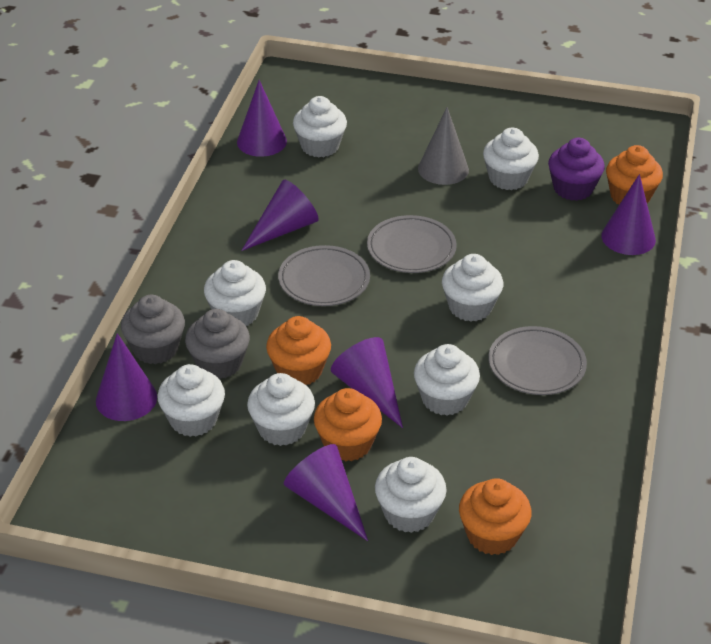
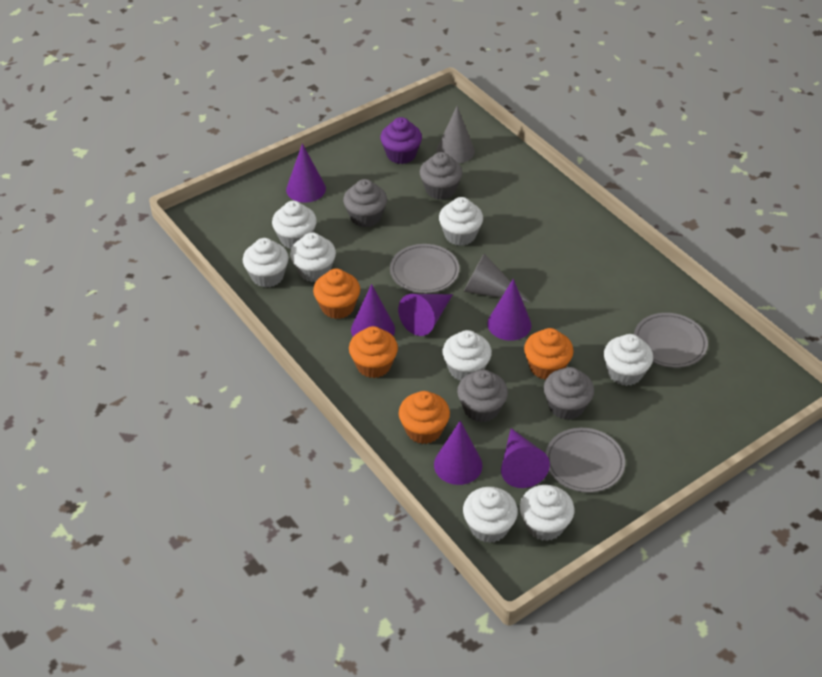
grey cone: [418,107,469,185] = 1 -> [436,106,475,163] [464,254,530,303] = 2
grey cupcake: [121,295,185,364] [185,309,250,379] = 2 -> [343,179,387,228] [420,152,462,200] [457,370,508,422] [544,367,594,420] = 4

